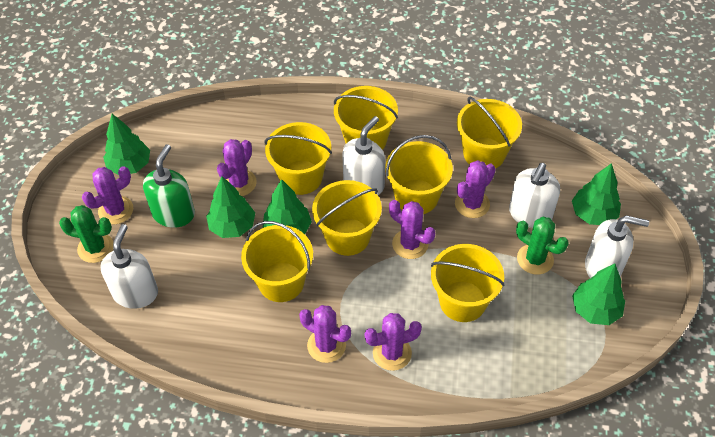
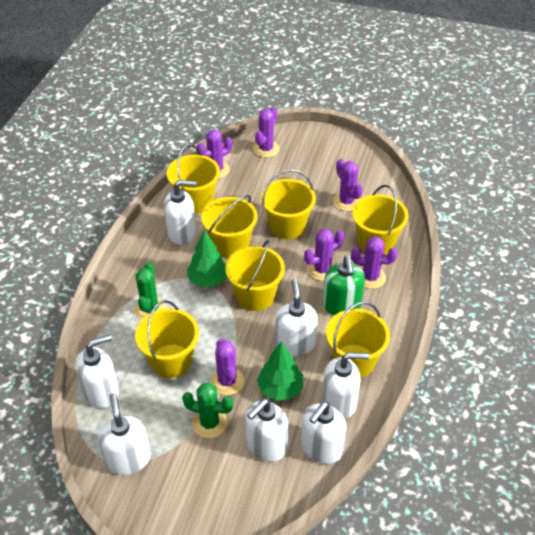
green tree: [103,114,150,175] [206,177,255,238] [263,179,312,234] [572,163,621,225] [572,264,625,325] = 5 -> [187,230,227,287] [257,342,303,401] = 2
white soap dispenser: [100,224,158,309] [342,116,385,195] [509,163,560,228] [585,216,649,278] = 4 -> [76,334,119,408] [98,393,151,475] [164,180,196,245] [245,399,288,462] [275,279,318,357] [301,401,347,464] [322,352,369,419] = 7

